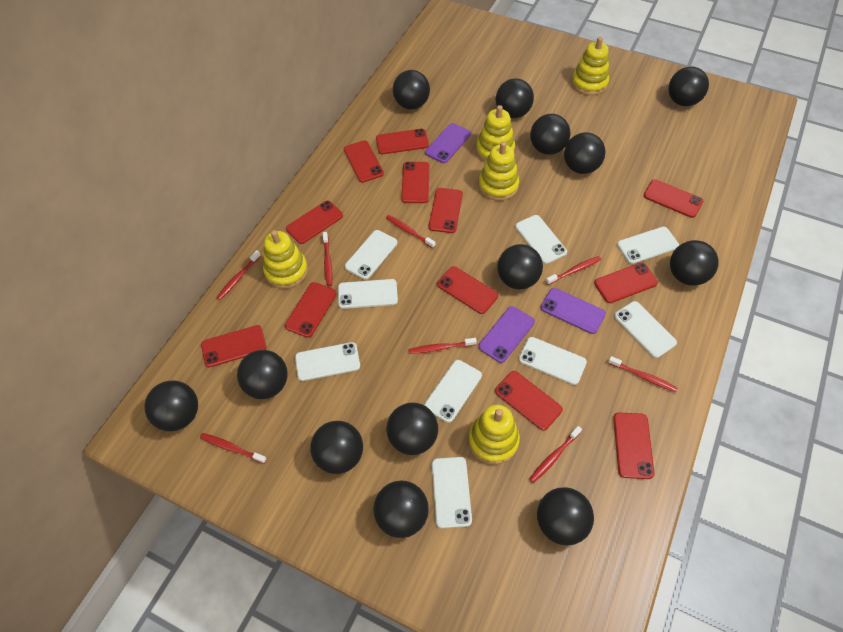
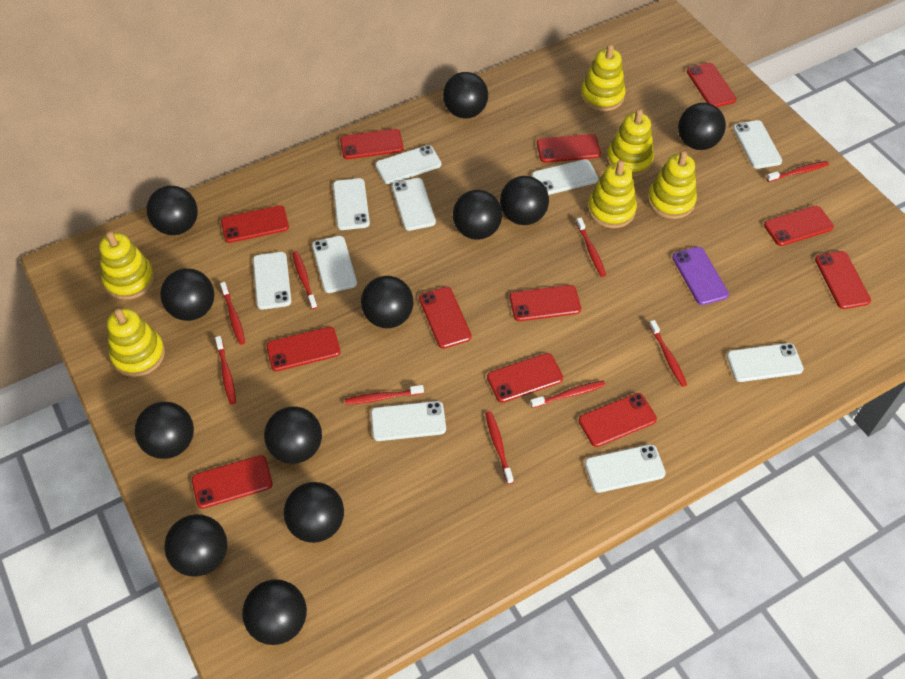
black ball: [144,381,198,431] [237,350,288,399] [310,421,363,474] [373,480,429,538] [387,402,438,455] [393,70,430,109] [496,78,534,118] [497,244,543,289] [530,114,570,155] [537,487,594,546] [564,132,606,174] [668,66,709,106] [670,240,718,286] = 13 -> [135,402,194,459] [147,186,198,235] [160,268,214,321] [164,514,227,577] [242,579,307,645] [264,406,322,464] [284,482,344,543] [361,276,414,328] [443,72,488,119] [453,190,502,240] [500,176,549,225] [678,103,726,150] = 12
purple phone: [425,123,471,163] [478,306,535,363] [541,288,606,334] = 3 -> [672,247,729,305] = 1
red toothbrush: [200,433,267,464] [216,250,261,300] [323,232,332,286] [386,215,436,248] [409,338,477,354] [529,426,582,483] [546,256,601,285] [608,356,677,392] = 8 -> [215,336,236,404] [220,282,245,345] [292,251,317,309] [345,385,424,405] [485,411,514,484] [530,381,605,408] [576,217,606,277] [649,320,687,387] [766,161,829,182] = 9
white phone: [295,342,360,381] [338,279,398,309] [345,230,397,280] [424,360,482,423] [432,457,472,528] [515,215,567,264] [519,337,587,385] [614,301,677,358] [617,227,679,264] = 9 -> [253,252,291,310] [312,236,357,293] [333,178,370,230] [371,401,446,441] [376,145,441,184] [392,178,436,231] [532,159,599,195] [585,444,666,493] [727,343,804,382] [733,120,782,169] = 10
yellow stacking toy: [263,230,308,289] [468,405,520,465] [476,105,515,162] [479,141,519,201] [572,37,609,95] = 5 -> [99,231,155,300] [107,308,165,377] [580,44,626,111] [588,160,637,228] [607,109,654,177] [648,151,697,219] = 6

